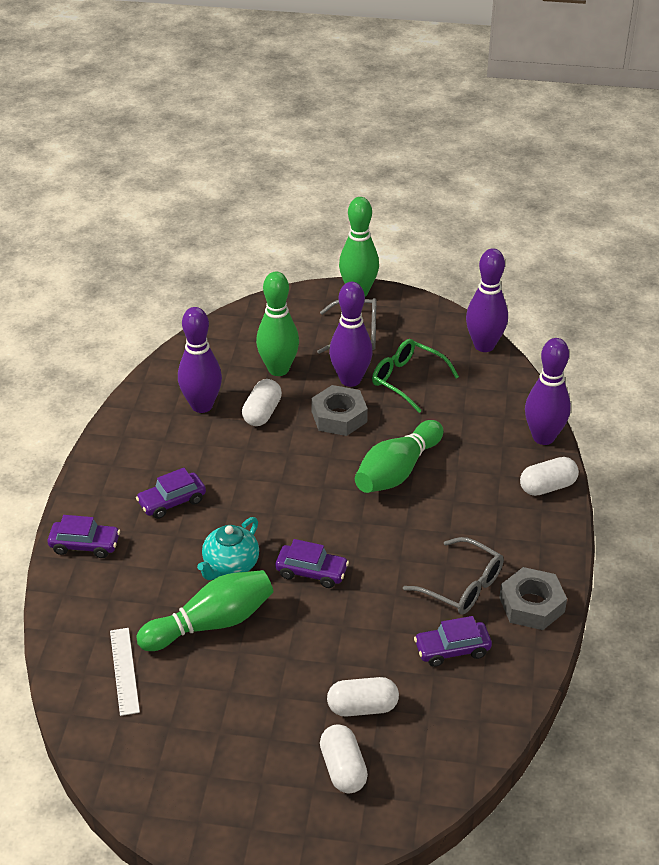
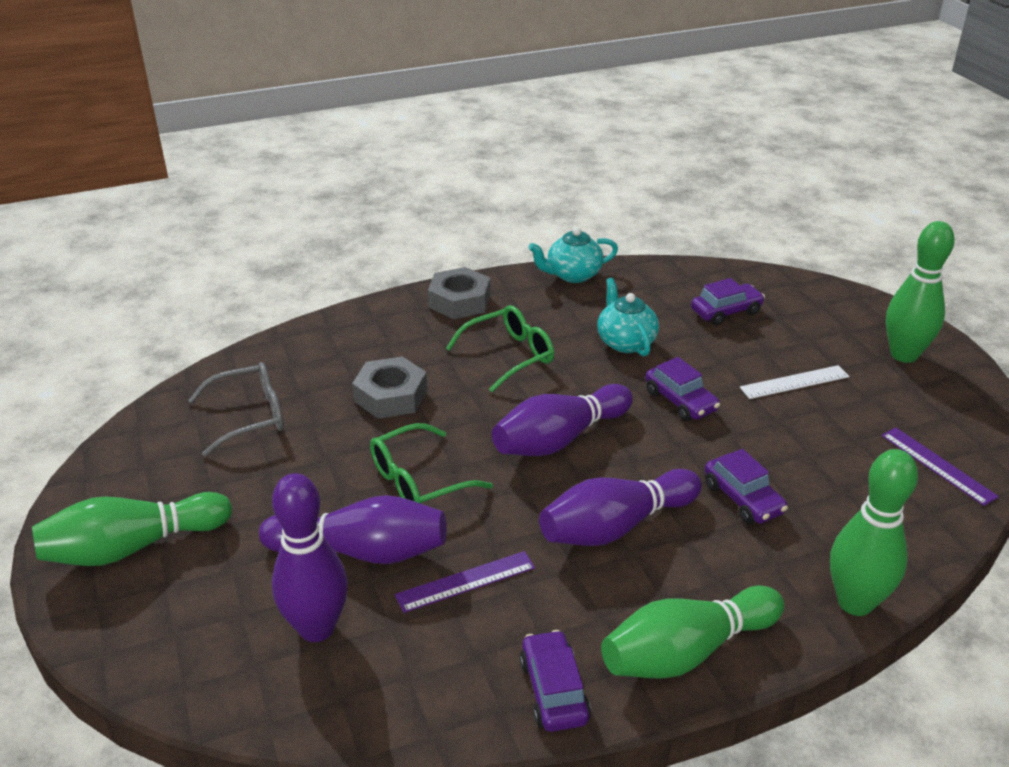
green glasses: [372,339,459,413] = 1 -> [370,423,493,504] [446,305,554,392] = 2
grey glasses: [317,298,376,354] [403,537,504,615] = 2 -> [188,362,284,456] = 1
purple ruler: none = 0 -> [395,551,535,613] [881,427,999,506] = 2
turquoise teapot: [197,517,259,580] = 1 -> [529,227,618,283] [597,278,659,356] = 2
white capsule: [242,379,282,426] [320,724,368,793] [327,677,399,717] [520,457,579,496] = 4 -> none = 0

